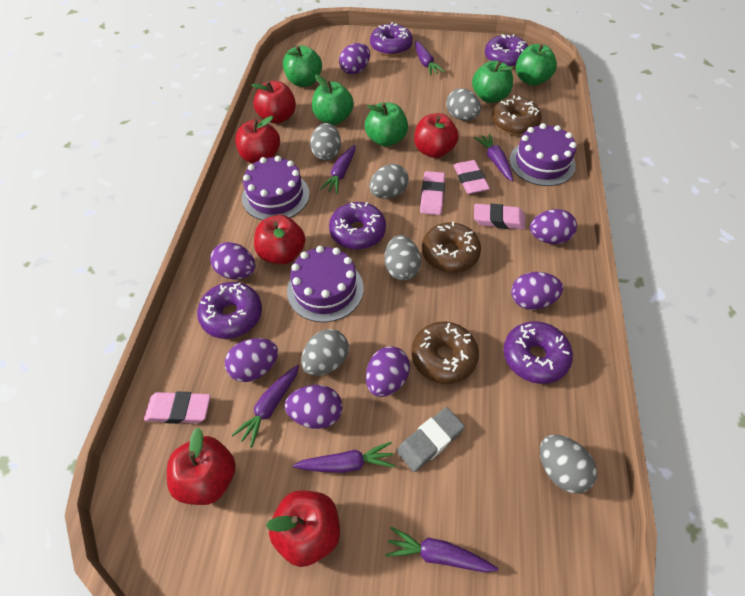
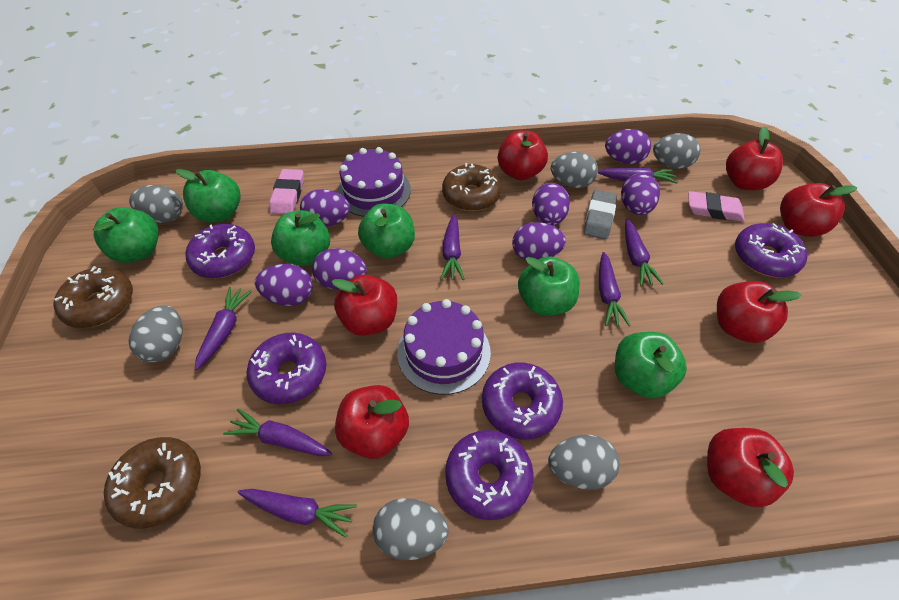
green apple: [283,45,322,87] [312,75,354,125] [365,102,408,147] [472,60,513,103] [516,44,557,86] = 5 -> [93,207,159,263] [175,169,241,223] [271,210,330,266] [358,204,415,259] [518,256,580,316] [615,332,687,399] = 6
pink eraser: [144,392,211,424] [420,171,445,215] [453,160,490,194] [474,204,526,230] = 4 -> [269,169,304,214] [688,191,745,222] = 2
purple cake: [242,156,310,220] [287,246,364,322] [509,123,577,186] = 3 -> [337,147,411,217] [397,299,491,395] = 2
purple carrot: [232,365,299,448] [293,442,395,473] [320,145,355,194] [385,526,498,573] [415,41,445,76] [474,133,513,181] = 6 -> [195,287,252,370] [223,409,332,456] [238,489,357,538] [441,214,464,280] [598,167,678,183] [599,252,631,326] [625,219,664,286] = 7
red apple: [167,428,236,505] [235,116,280,164] [251,81,296,124] [254,215,305,265] [266,490,340,567] [414,113,459,158] = 6 -> [331,275,397,336] [335,385,409,459] [498,130,548,180] [707,428,794,507] [717,281,801,343] [726,126,783,190] [780,183,857,237] = 7

